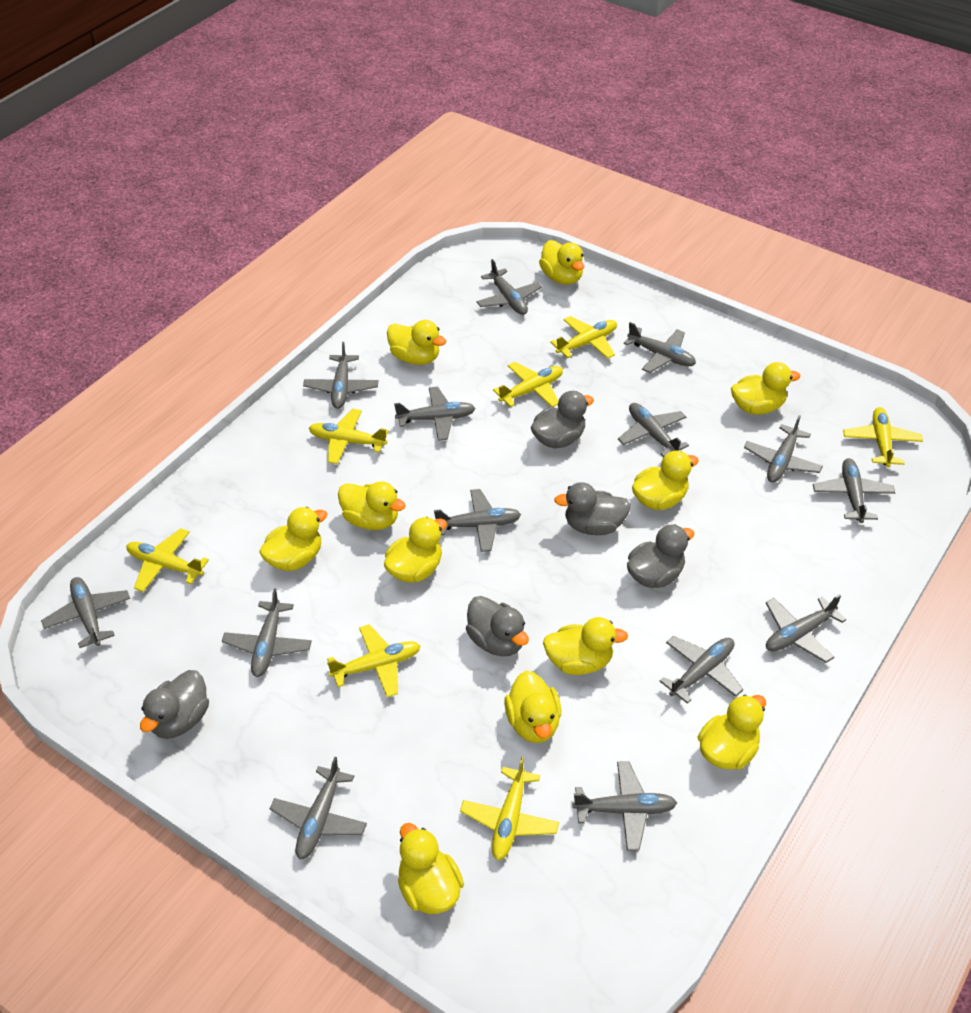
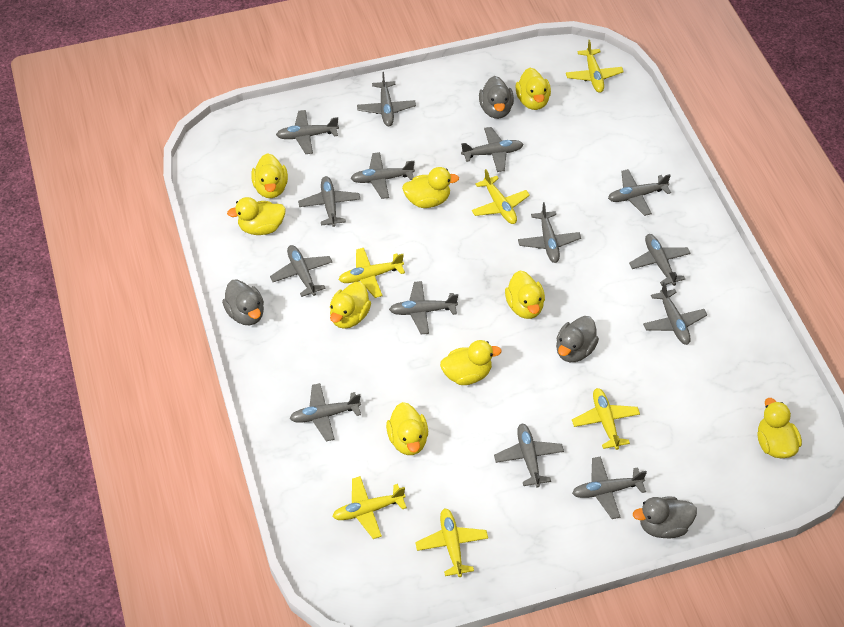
grey duck: [140,670,209,739] [466,596,529,656] [531,391,594,448] [554,482,631,535] [627,524,695,588] = 5 -> [222,279,264,325] [479,76,514,119] [556,316,599,362] [633,497,697,538] = 4
yellow duck: [259,507,328,571] [338,482,406,530] [384,517,447,583] [387,320,446,365] [398,823,464,914] [504,671,561,743] [539,240,585,285] [543,617,628,675] [632,451,699,510] [698,695,766,770] [731,362,800,415] = 11 -> [227,197,286,235] [251,153,288,198] [330,282,371,329] [386,402,428,455] [402,167,459,208] [440,340,501,385] [505,270,545,319] [516,68,551,110] [757,398,802,458] = 9
yellow plane: [126,528,209,592] [309,409,388,464] [327,624,420,697] [460,757,559,861] [493,362,563,407] [550,316,617,359] [843,407,923,467] = 7 -> [332,476,407,539] [339,248,405,298] [415,508,488,577] [471,169,530,224] [566,40,624,93] [572,388,640,450] = 6

